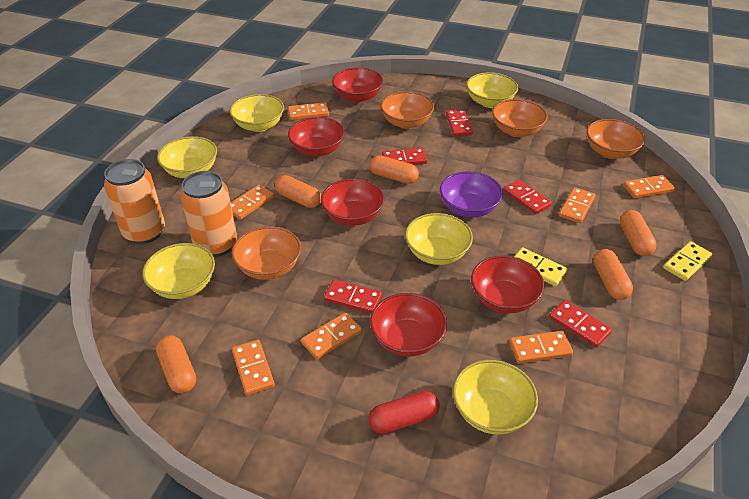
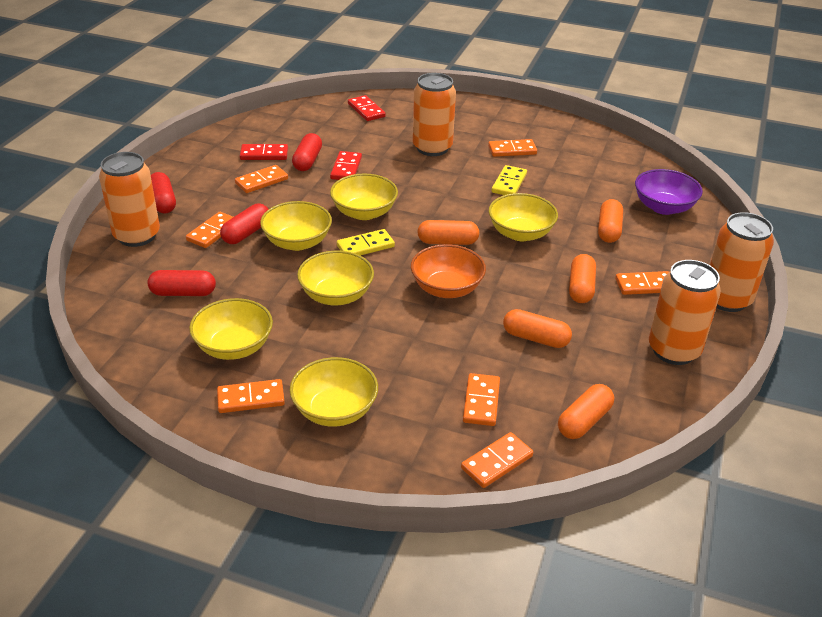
orange bowl: [232,226,301,280] [380,91,434,129] [492,99,547,137] [587,119,645,159] = 4 -> [411,244,486,298] = 1
orange can: [104,159,165,244] [180,171,237,257] = 2 -> [99,152,160,247] [413,73,456,156] [649,260,721,365] [710,212,774,312] = 4
red bowl: [288,117,345,157] [321,178,384,226] [332,67,383,103] [370,293,447,357] [471,255,544,313] = 5 -> none = 0
red capsule: [368,391,440,434] = 1 -> [147,270,216,296] [151,172,176,213] [220,204,268,244] [292,133,322,171] = 4
red domino: [324,279,382,314] [382,148,427,165] [446,109,473,136] [503,180,552,214] [549,300,612,348] = 5 -> [240,144,288,160] [330,151,362,180] [348,95,386,121] = 3

